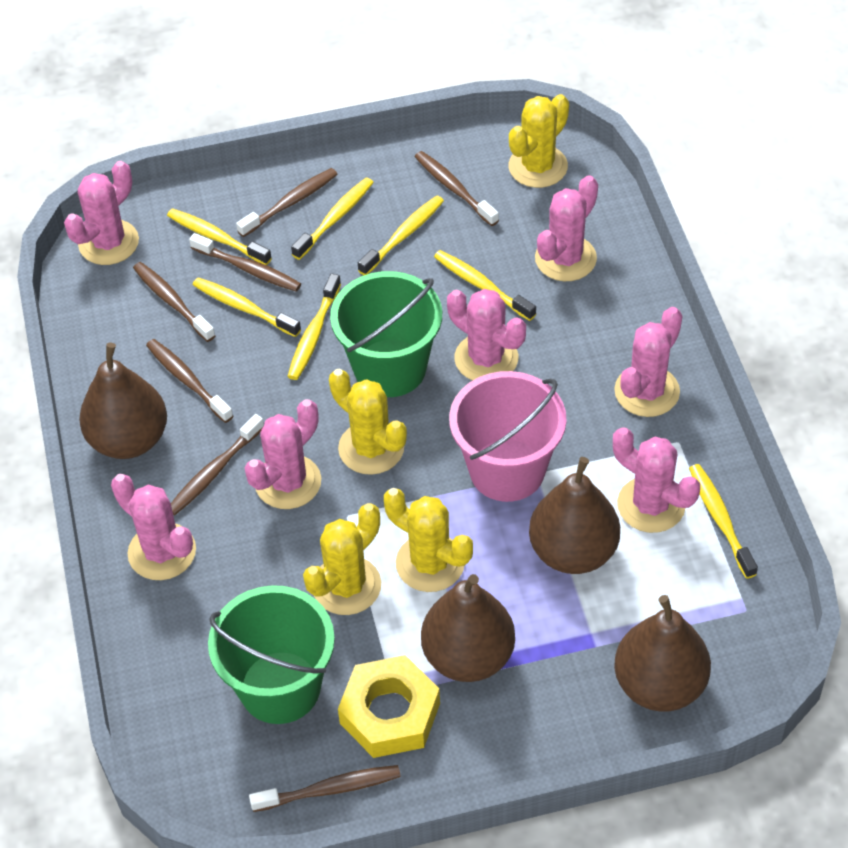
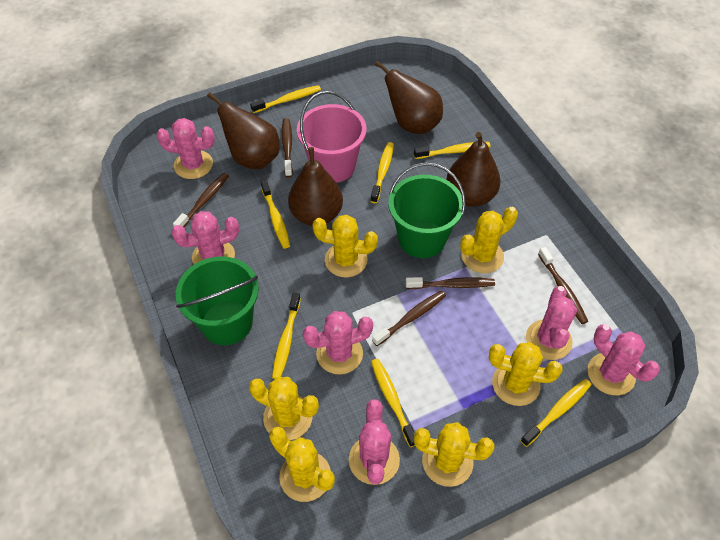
brown toothbrush: [133,262,216,342] [146,339,233,423] [171,414,264,515] [189,233,301,292] [236,168,338,237] [249,765,401,812] [415,151,499,226] = 7 -> [173,173,229,227] [282,118,293,177] [372,290,446,346] [405,277,495,289] [538,247,588,324] = 5
pink cactus: [64,161,139,265] [111,474,196,580] [245,399,321,509] [447,289,526,381] [535,175,598,281] [613,427,700,533] [614,307,682,417] = 7 -> [157,118,215,179] [171,211,239,264] [303,311,373,375] [349,400,400,485] [526,286,577,360] [588,324,660,395] = 6
yellow cactus: [303,503,381,615] [329,369,407,475] [384,488,473,592] [509,94,569,188] = 4 -> [249,377,319,440] [269,426,335,502] [313,215,378,278] [414,422,495,487] [460,207,518,273] [489,342,563,406] = 6
yellow nut: [338,655,440,758] = 1 -> none = 0

